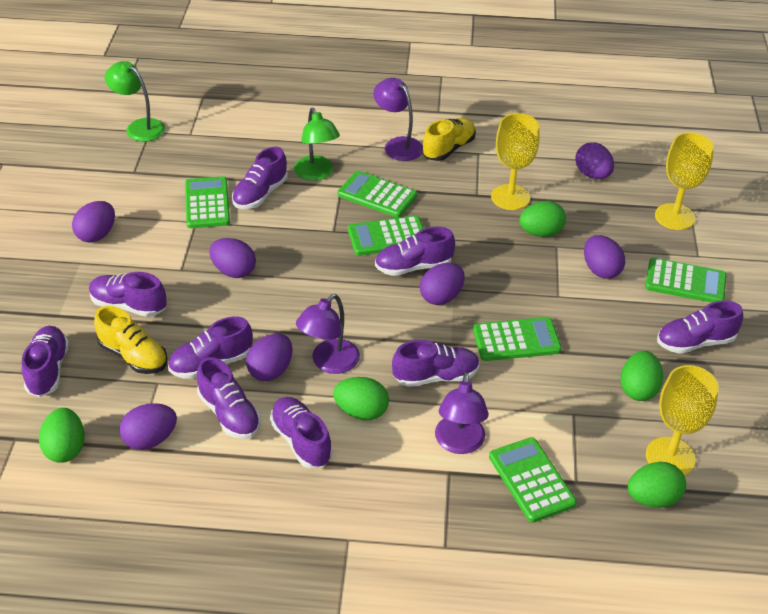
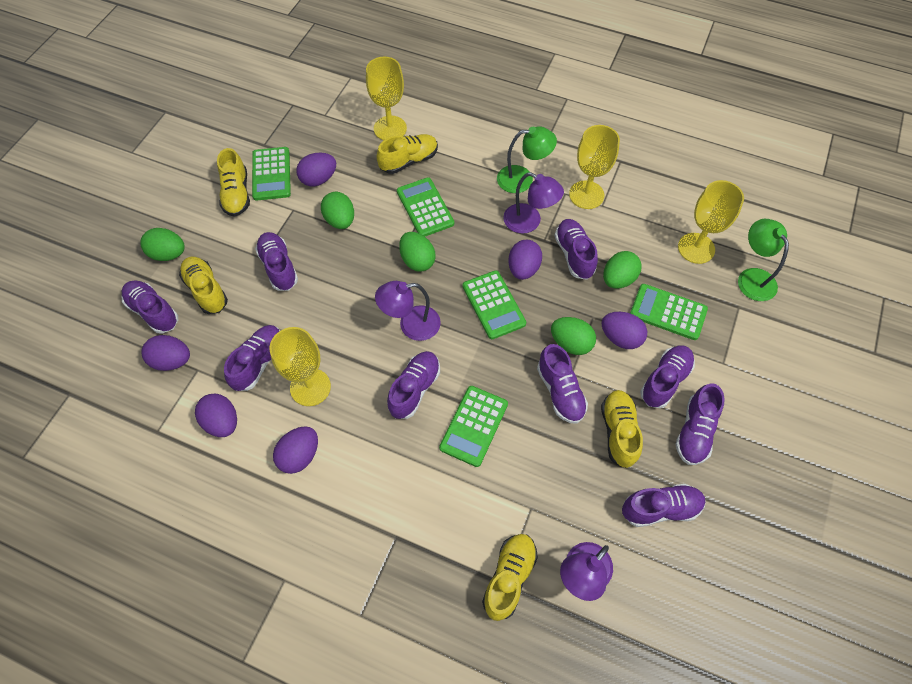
green calculator: [185,176,230,228] [338,171,417,218] [348,215,424,256] [473,317,562,361] [489,437,577,523] [645,258,727,303] = 6 -> [252,147,291,201] [397,177,454,237] [439,386,508,467] [463,270,526,339] [630,284,708,340] = 5
purple egg: [72,201,115,243] [120,403,177,450] [209,238,256,278] [246,333,293,381] [420,263,464,305] [575,142,614,179] [584,235,625,279] = 7 -> [141,335,190,371] [195,394,237,437] [273,426,318,474] [296,153,336,187] [508,240,542,280] [602,312,647,349] = 6
yellow goblet: [491,113,539,210] [646,365,719,475] [655,132,714,230] = 3 -> [270,327,331,406] [366,57,407,140] [569,125,620,209] [678,180,744,264] = 4
yellow shoe: [94,306,167,374] [422,118,476,161] = 2 -> [179,257,228,314] [217,148,250,217] [377,134,438,174] [482,534,538,621] [601,390,643,468] = 5

